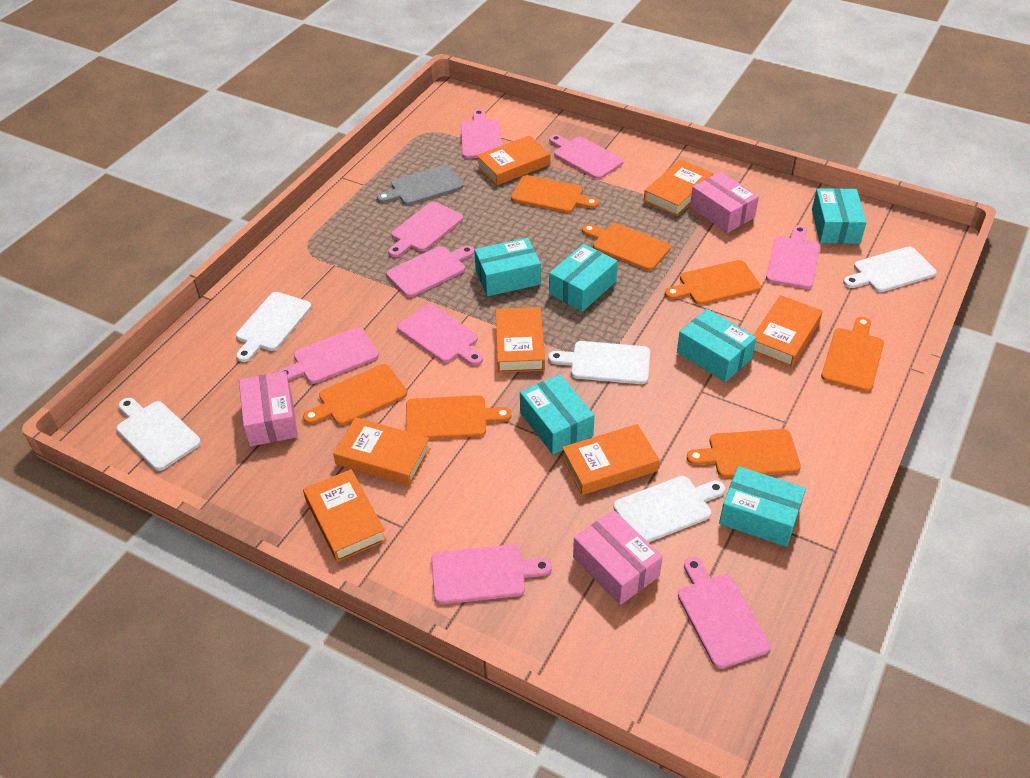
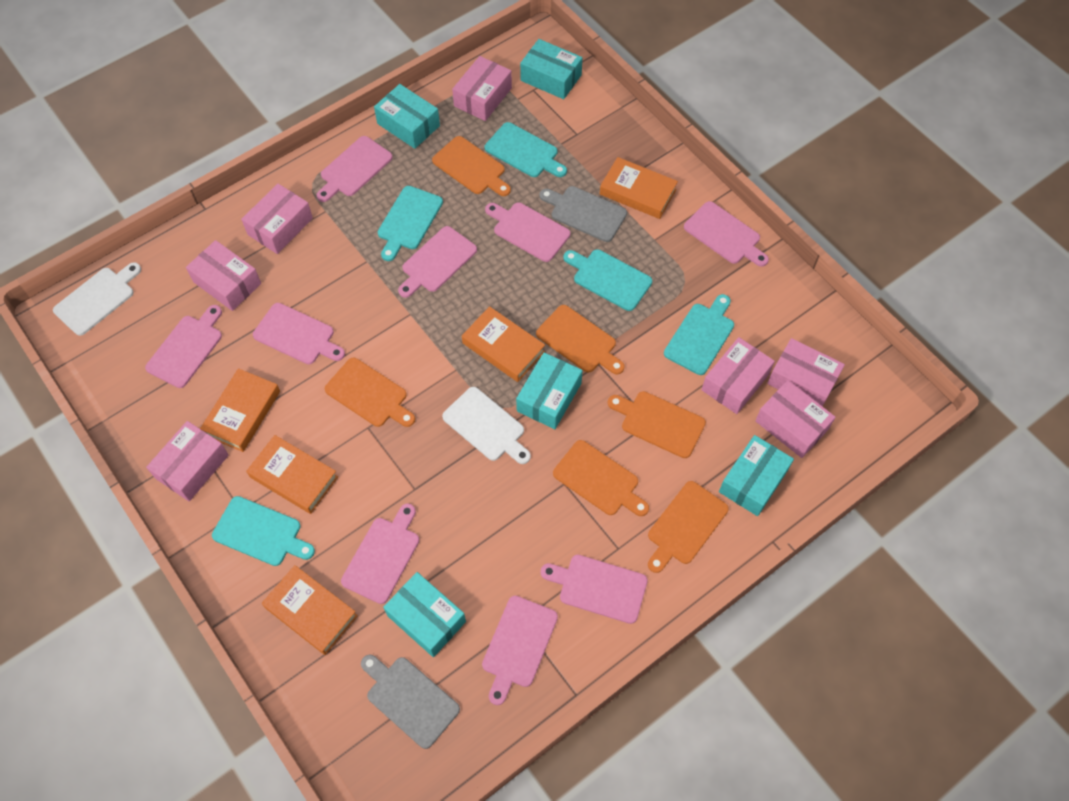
grey cutting board: [377,165,463,205] = 1 -> [361,654,460,749] [539,186,627,242] = 2
orange book: [303,469,387,562] [333,417,431,486] [477,135,550,185] [495,307,545,373] [562,424,659,495] [644,159,714,216] [754,295,823,367] = 7 -> [200,368,280,452] [246,435,338,514] [262,565,358,655] [462,306,545,382] [600,157,678,219] = 5
orange cutting board: [303,364,407,425] [406,395,512,439] [511,175,599,213] [582,223,671,271] [665,260,761,305] [687,429,801,478] [821,317,884,392] = 7 -> [325,358,415,427] [432,136,511,196] [536,305,625,375] [553,440,649,516] [608,391,706,458] [648,481,729,573] = 6
pink box: [239,371,298,446] [573,510,663,605] [690,172,759,233] = 3 -> [146,421,229,501] [186,240,261,311] [241,184,313,254] [452,56,512,121] [702,337,775,414] [755,380,836,458] [767,338,845,407] = 7
turquoise box: [474,238,541,296] [520,374,595,454] [549,244,618,312] [677,309,756,382] [719,466,806,547] [812,188,867,244] = 6 -> [374,84,440,149] [383,572,466,657] [516,352,583,429] [520,39,583,99] [719,435,794,516] = 5
turquoise cutting board: none = 0 -> [212,496,315,566] [378,186,443,261] [485,122,567,177] [563,249,652,311] [664,294,734,375] = 5
white cutting board: [116,398,201,471] [236,292,312,362] [548,341,650,384] [613,476,725,543] [843,247,936,292] = 5 -> [53,262,141,336] [442,387,531,464] = 2

